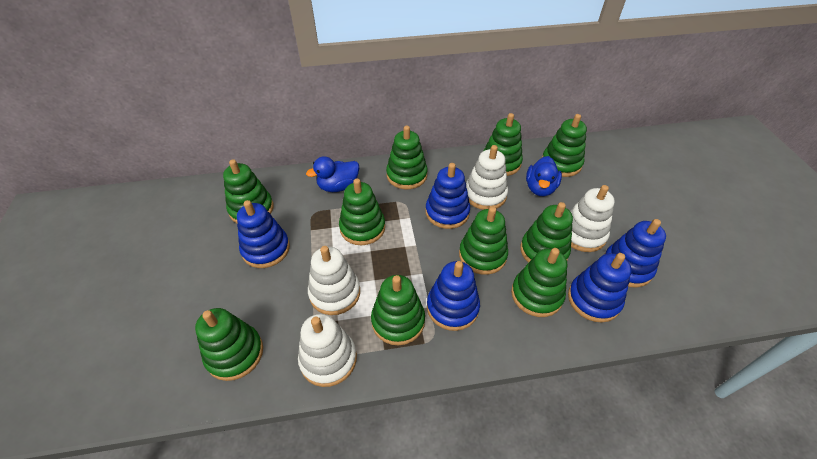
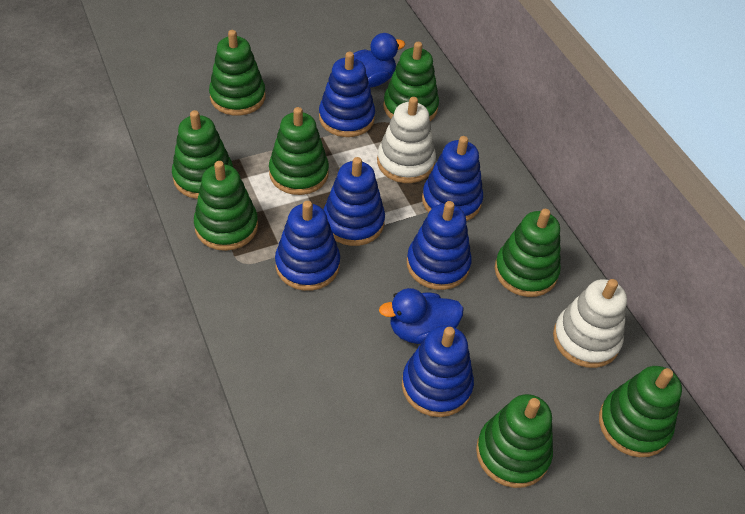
blue stacking toy: [237,200,290,268] [426,163,470,229] [427,261,480,331] [568,253,632,322] [605,219,666,288] = 5 -> [275,201,340,291] [319,52,375,137] [323,157,385,246] [402,325,474,417] [407,201,472,290] [422,136,483,221] = 6
green stacking toy: [195,308,263,381] [223,159,274,223] [339,178,385,245] [371,275,425,345] [386,126,428,189] [459,206,508,275] [483,113,523,176] [511,248,567,317] [520,202,573,263] [542,114,587,177] = 10 -> [172,110,233,199] [194,161,258,251] [209,30,266,116] [269,107,329,195] [383,42,439,121] [476,394,553,488] [495,209,561,297] [599,366,682,457] = 8
white stacking toy: [298,314,357,387] [308,246,360,315] [466,145,508,210] [570,185,615,252] = 4 -> [377,97,436,183] [553,279,627,368] = 2

